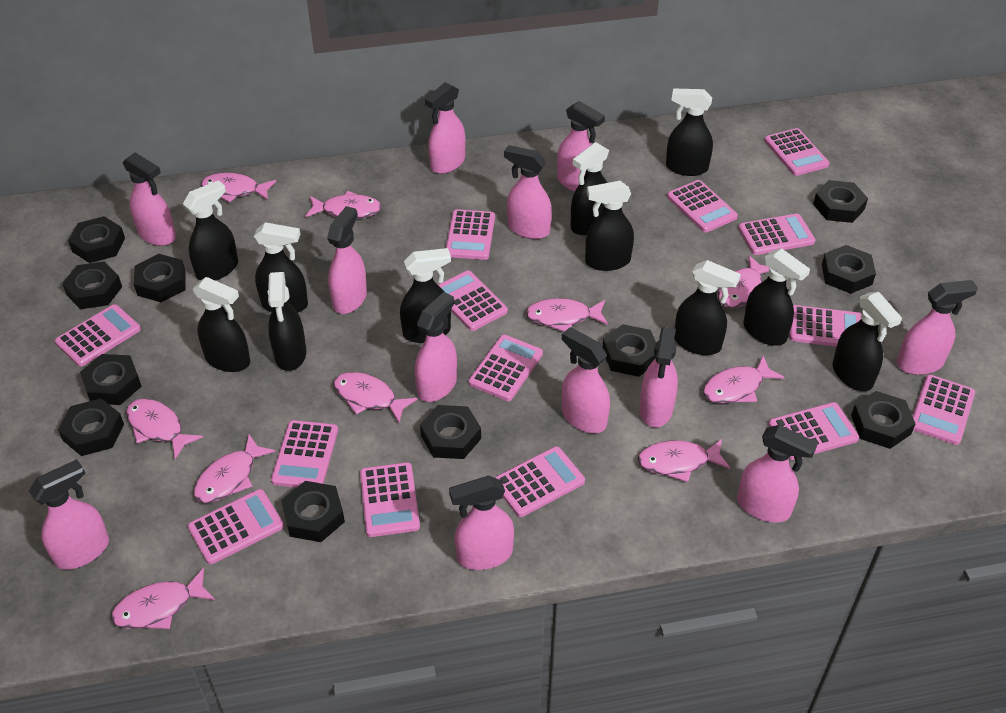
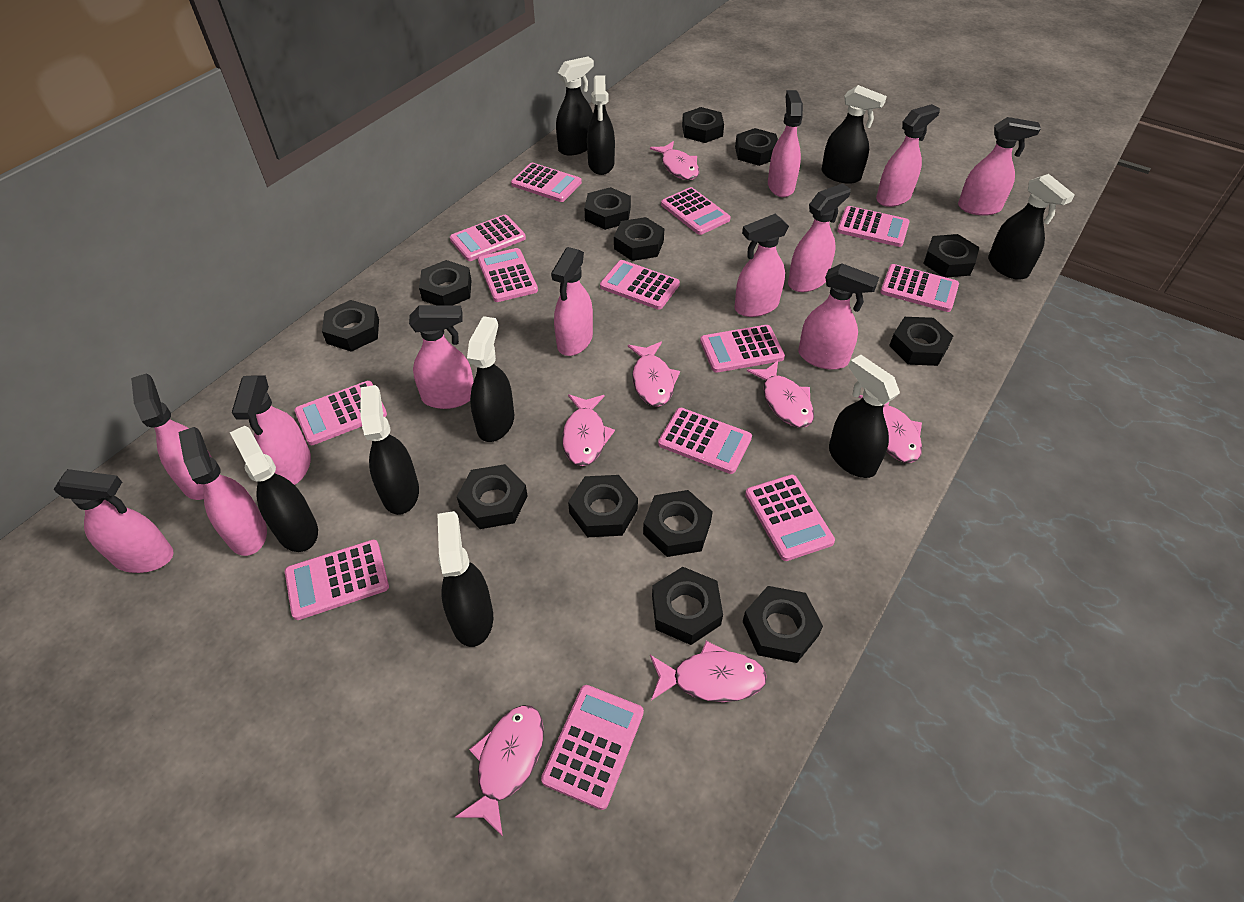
black nut: [58,398,124,456] [62,261,122,309] [68,216,125,263] [80,354,142,405] [134,254,186,302] [281,481,345,542] [420,405,481,459] [602,324,656,377] [813,180,868,223] [822,245,876,294] [851,391,916,449] = 11 -> [322,300,379,352] [419,260,471,306] [457,464,528,529] [568,475,638,537] [584,187,631,230] [614,217,664,261] [643,490,713,557] [652,567,723,645] [682,107,724,143] [735,128,778,166] [742,586,823,663] [889,317,953,366] [923,234,979,278] = 13
black spray bottle: [183,180,238,280] [193,277,250,372] [254,222,308,313] [268,272,306,371] [400,248,451,343] [571,142,609,235] [585,181,634,271] [666,88,713,176] [674,260,741,355] [743,248,810,346] [832,292,902,391] = 11 -> [230,426,318,552] [361,385,419,515] [437,511,493,647] [467,316,514,442] [556,56,594,156] [587,75,615,175] [821,85,887,184] [829,355,900,478] [988,174,1075,280] = 9
pink calculator: [55,304,141,367] [188,489,284,564] [271,420,338,488] [360,462,420,537] [438,270,508,331] [446,209,495,260] [469,335,543,401] [494,446,585,517] [667,180,738,232] [738,213,816,255] [764,128,830,176] [768,402,859,460] [790,305,861,347] [913,374,975,445] = 14 -> [285,540,389,620] [294,381,387,445] [450,215,526,261] [478,248,538,302] [511,163,582,202] [541,685,644,810] [600,260,680,310] [658,408,752,474] [661,187,731,235] [700,325,785,373] [745,475,835,561] [837,206,910,247] [880,264,959,312] = 13
pink fish: [111,568,215,629] [126,399,203,459] [194,434,276,503] [201,173,276,203] [306,191,382,219] [334,372,418,423] [526,298,608,332] [638,439,730,482] [703,355,785,404] [718,255,769,308] = 10 -> [455,705,544,837] [562,394,615,466] [628,342,680,407] [650,141,699,180] [650,641,767,702] [747,361,814,428] [859,395,922,463] = 7

